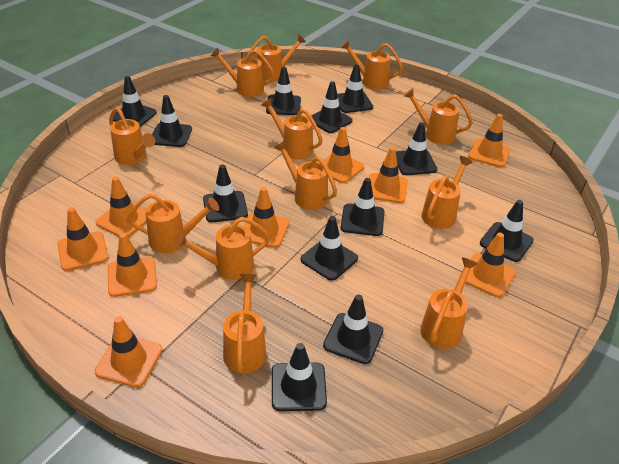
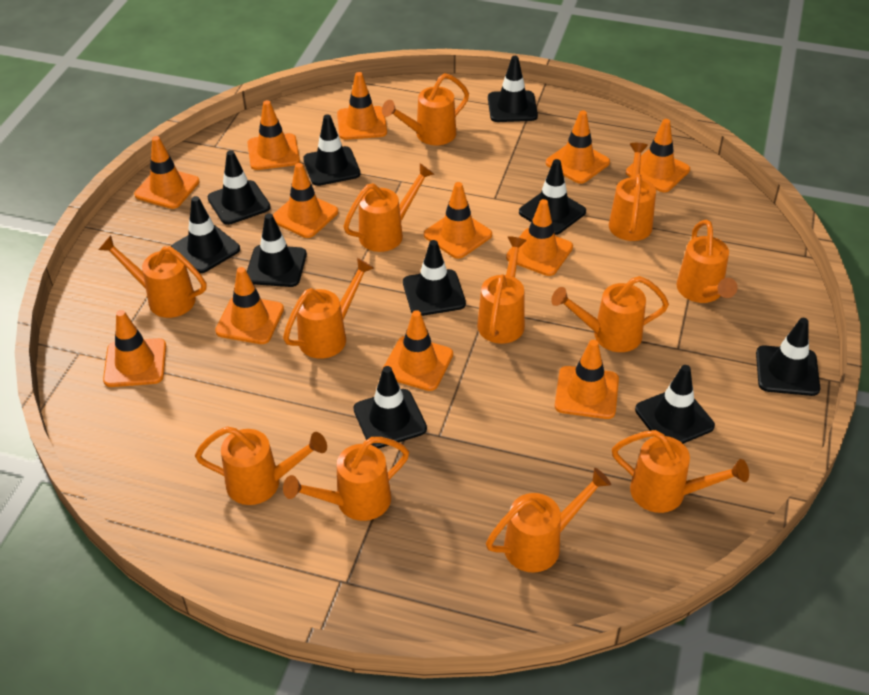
black traffic cone: [113,76,157,127] [152,95,192,147] [203,165,248,222] [266,67,301,115] [272,343,327,411] [301,216,358,281] [311,81,353,133] [323,295,383,364] [337,64,373,113] [341,178,385,236] [396,122,437,175] [480,200,534,262] = 12 -> [171,196,240,273] [208,150,271,225] [247,213,307,287] [303,114,361,186] [353,366,427,449] [403,240,466,316] [488,56,538,122] [519,159,586,235] [635,365,715,444] [756,318,820,396] = 10
orange traffic cone: [58,207,108,271] [94,316,162,388] [95,177,147,237] [108,233,157,297] [243,187,289,248] [323,127,364,183] [369,147,408,203] [460,233,516,297] [468,114,511,167] = 9 -> [103,310,166,387] [134,136,199,209] [215,267,284,344] [247,100,300,170] [273,163,338,238] [337,72,387,140] [382,310,453,391] [424,182,492,259] [506,199,573,276] [546,110,610,184] [555,340,619,419] [626,119,690,192] = 12

